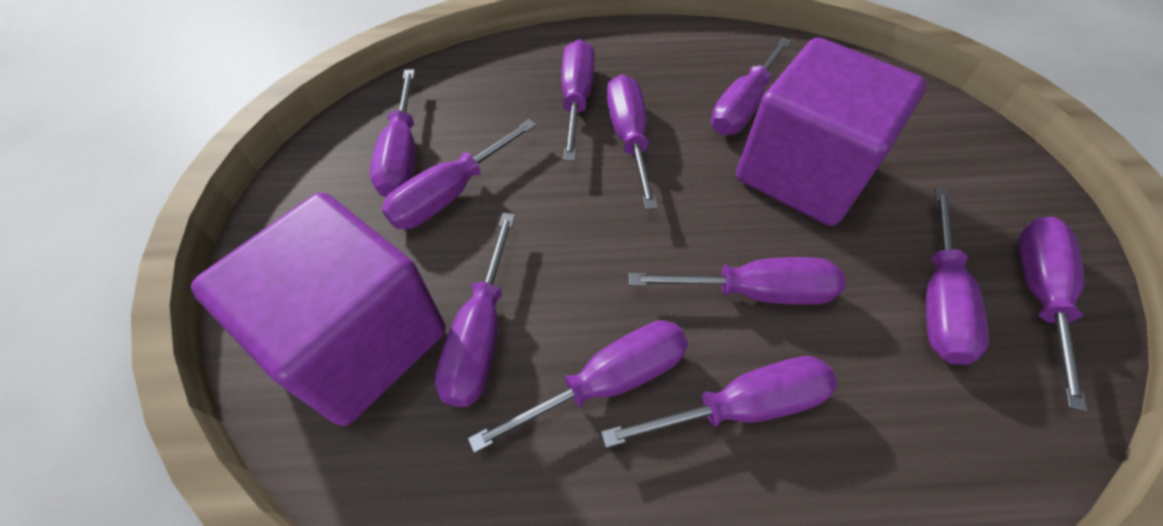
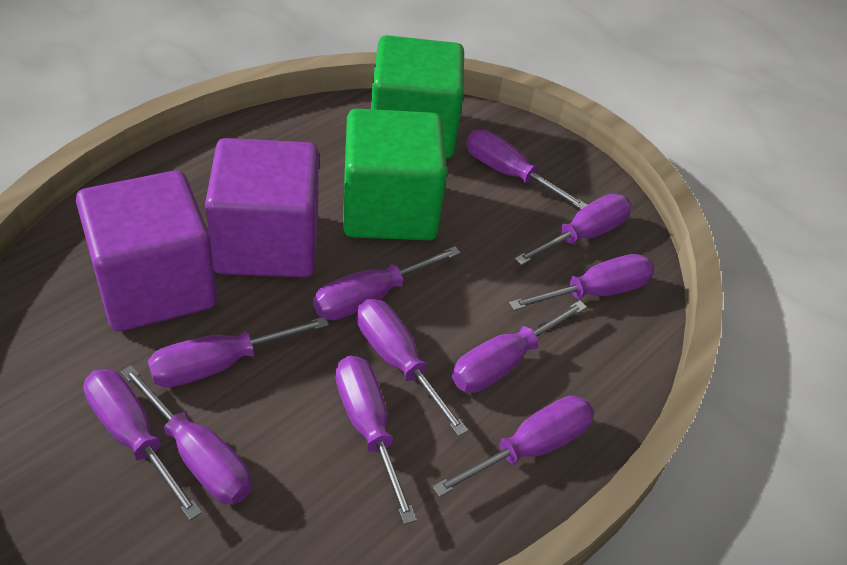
green cube: none = 0 -> [343,109,447,240] [371,35,464,159] = 2

